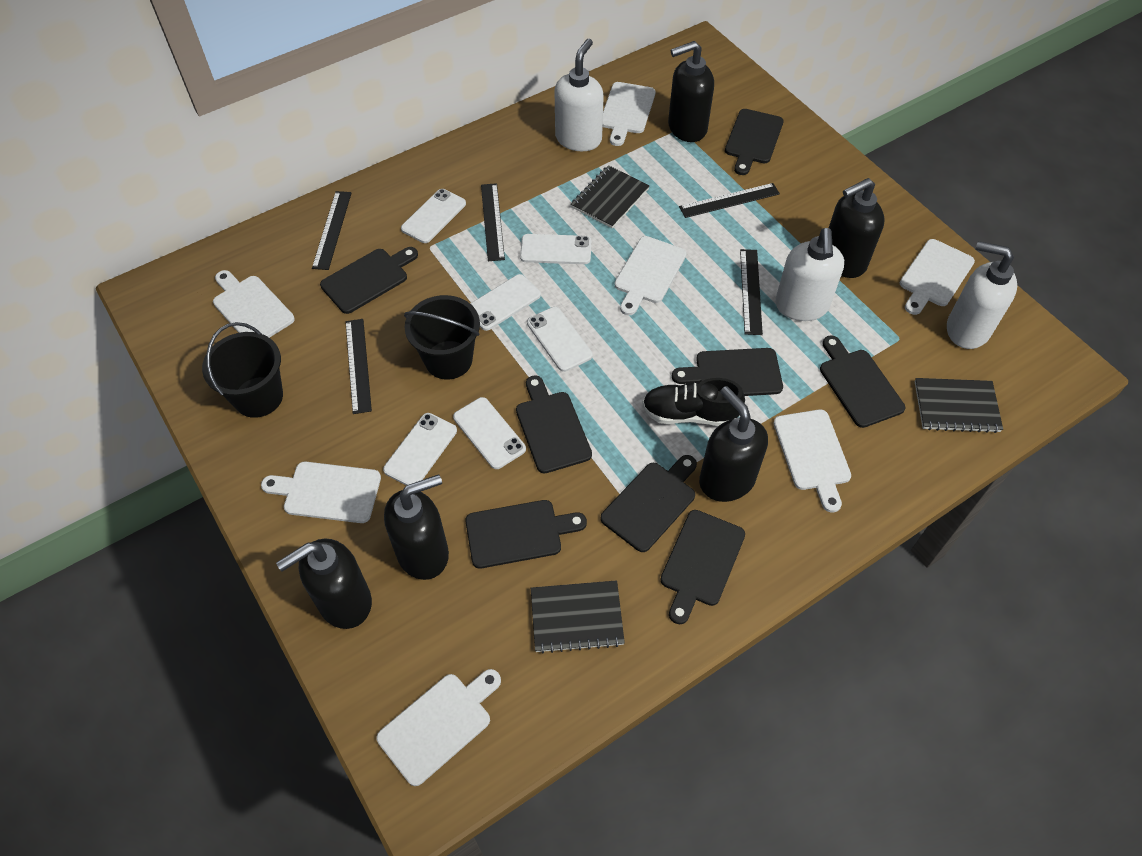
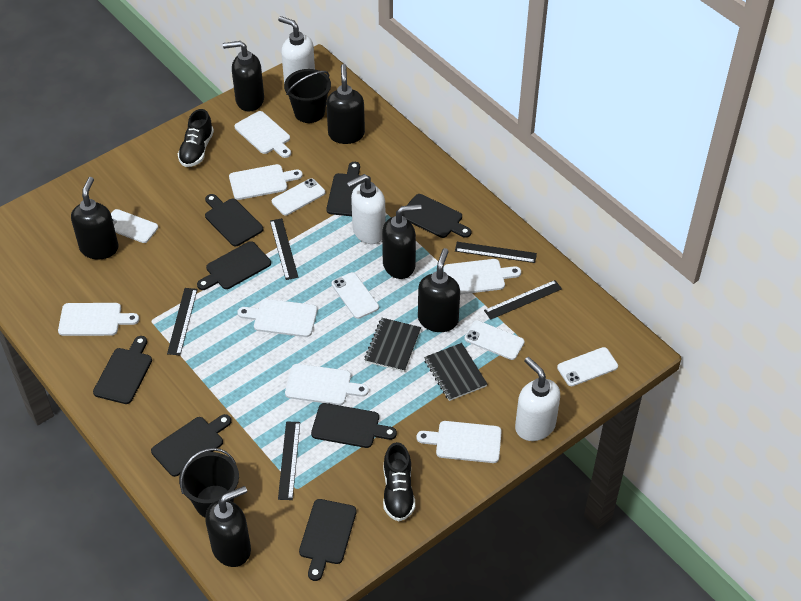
black notebook: [531,580,625,653] [571,165,650,228] [915,378,1003,433] = 3 -> [364,318,421,372] [424,343,487,401] = 2
black shoe: [642,378,745,426] = 1 -> [178,109,214,167] [383,442,415,521] = 2
black soap dispenser: [276,539,372,629] [384,474,449,580] [668,41,714,142] [699,386,768,502] [829,178,885,278] = 5 -> [71,177,119,259] [205,486,251,567] [223,41,264,111] [326,64,365,144] [382,204,422,279] [418,248,460,332] = 6
white phone: [383,413,457,485] [401,189,466,243] [453,397,526,469] [470,274,541,331] [520,234,591,264] [527,307,593,372] = 6 -> [111,209,158,243] [272,178,325,215] [332,272,379,319] [464,320,525,360] [557,347,618,386] = 5

